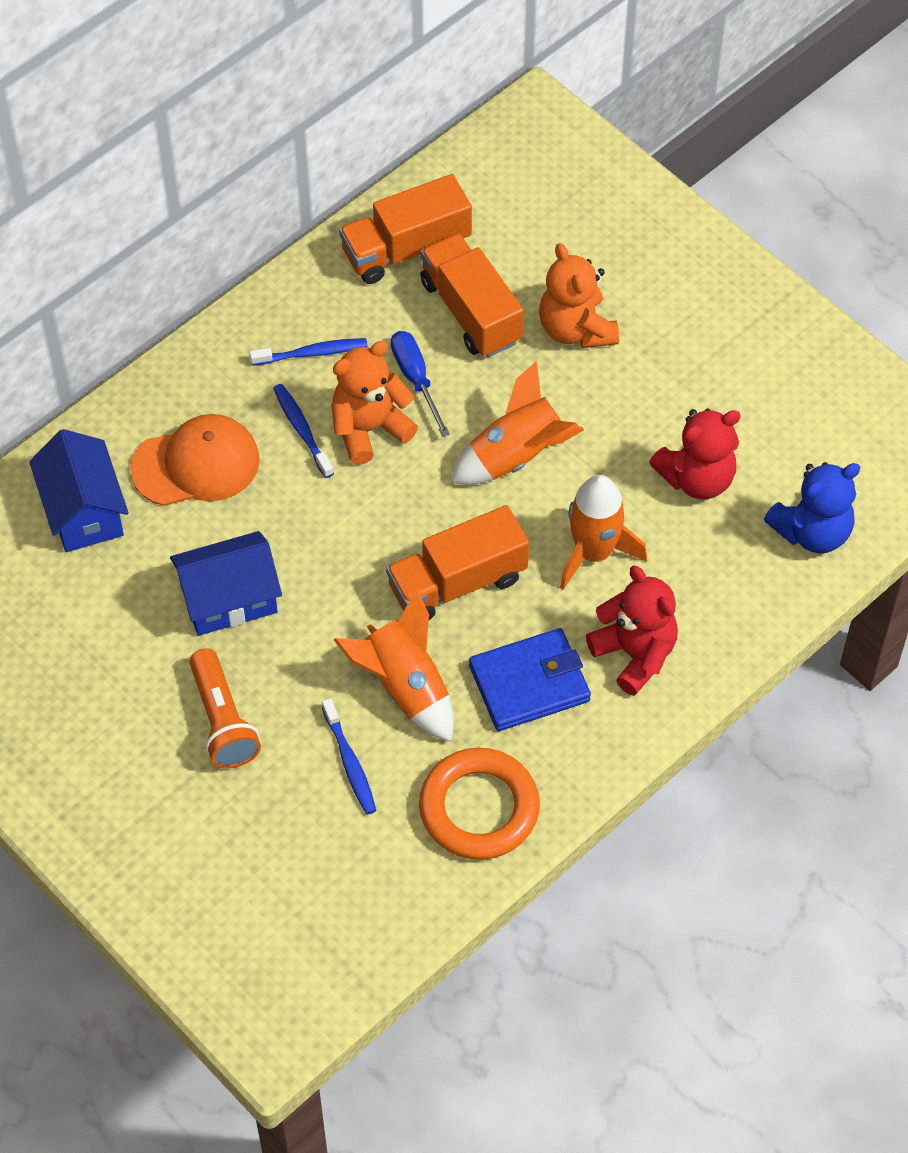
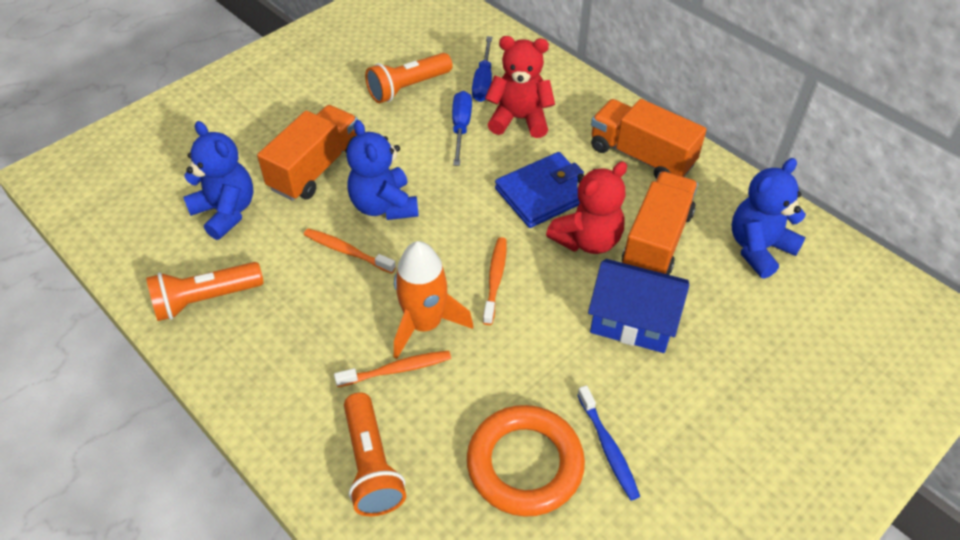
blue house: [29,429,129,552] [170,531,282,636] = 2 -> [588,259,689,353] = 1
blue screwdriver: [391,331,450,437] = 1 -> [452,91,472,166] [472,36,492,102] = 2
blue teddy bear: [764,462,860,553] = 1 -> [183,121,254,240] [347,120,419,220] [732,158,806,279] = 3
blue toothbrush: [249,338,368,366] [273,384,334,478] [322,698,376,815] = 3 -> [577,385,640,500] = 1
orange cap: [130,414,260,506] = 1 -> none = 0
orange flashlight: [189,648,261,769] = 1 -> [146,262,264,321] [344,392,406,516] [365,53,452,103] = 3
orange rocket: [334,589,454,742] [451,361,584,485] [560,475,647,590] = 3 -> [394,241,473,359] = 1
orange teddy bear: [331,341,418,465] [539,243,619,348] = 2 -> none = 0
orange toothbrush: none = 0 -> [304,228,396,274] [334,350,451,387] [483,237,507,325] = 3

